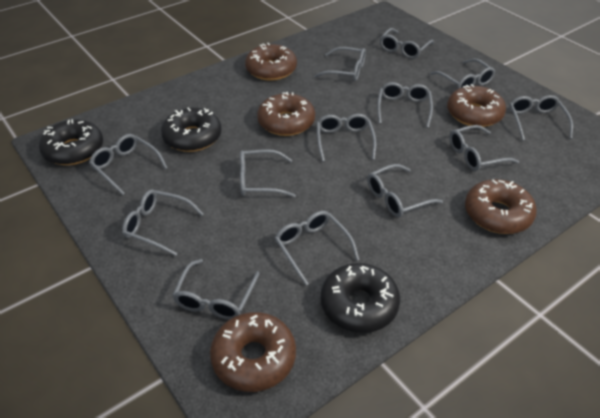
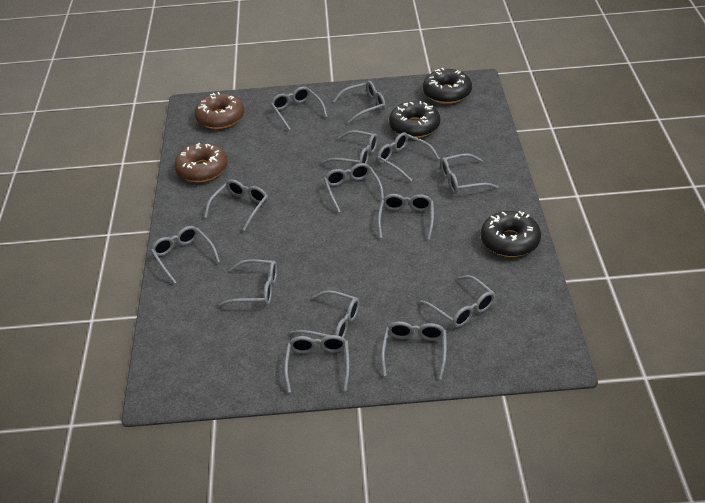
brown donut: [210,312,296,392] [245,43,297,81] [257,92,315,136] [447,84,506,127] [465,179,537,234] = 5 -> [174,143,228,182] [194,92,244,129] = 2
grey glasses: [89,134,168,195] [122,190,204,256] [172,259,260,320] [240,149,296,197] [275,211,359,286] [314,47,366,81] [317,114,376,162] [367,164,443,217] [377,82,433,128] [380,28,434,59] [430,59,495,89] [449,125,519,171] [509,95,573,141] = 13 -> [151,226,220,284] [204,180,268,231] [219,259,277,307] [270,87,328,131] [284,335,350,393] [290,290,359,338] [322,130,378,164] [324,163,384,213] [333,81,386,124] [377,132,440,182] [378,194,434,240] [381,321,447,380] [419,275,495,328] [441,153,498,194] = 14

